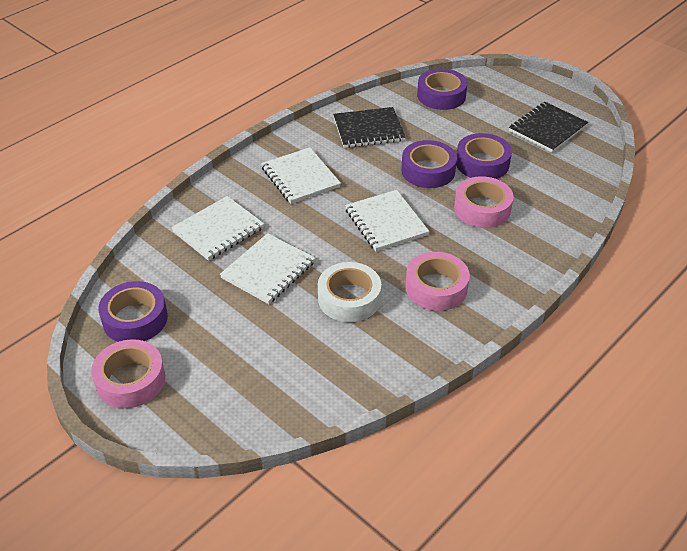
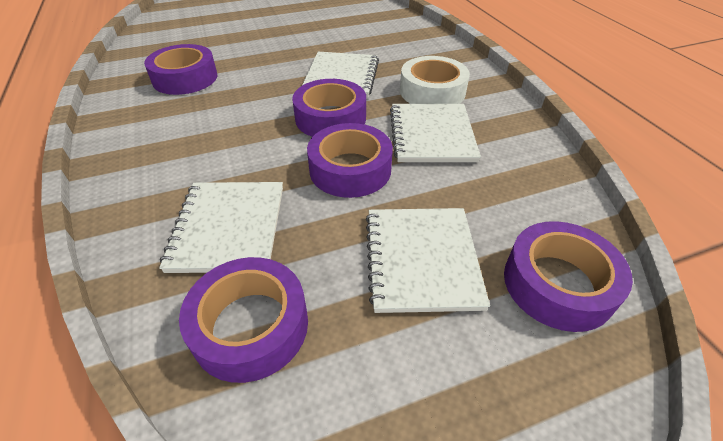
black notebook: [333,107,405,148] [509,102,588,152] = 2 -> none = 0
pink tape: [91,339,165,408] [405,252,470,311] [454,176,513,228] = 3 -> none = 0
purple tape: [99,281,168,342] [401,140,457,188] [417,69,468,110] [456,133,512,179] = 4 -> [144,44,217,95] [179,257,308,383] [292,79,366,137] [307,123,393,198] [504,221,633,332] = 5

